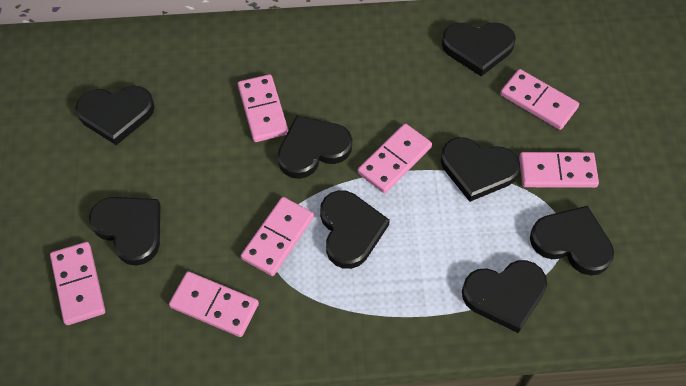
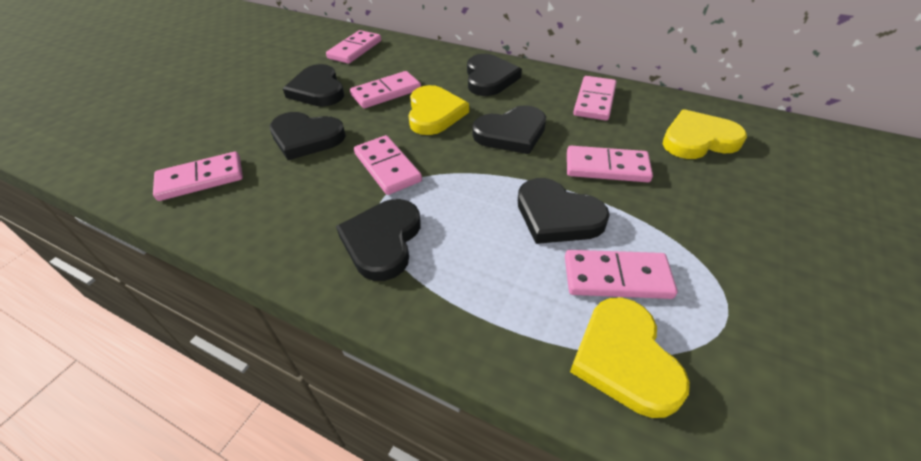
black heart: [76,86,155,145] [89,197,160,266] [277,115,352,179] [320,190,390,269] [441,137,520,202] [442,22,516,76] [462,260,547,333] [530,206,614,276] = 8 -> [270,112,346,160] [283,64,344,107] [336,199,421,281] [467,54,522,96] [473,105,546,154] [518,178,610,244] = 6
yellow heart: none = 0 -> [408,85,469,135] [570,297,690,418] [663,109,747,159] = 3

